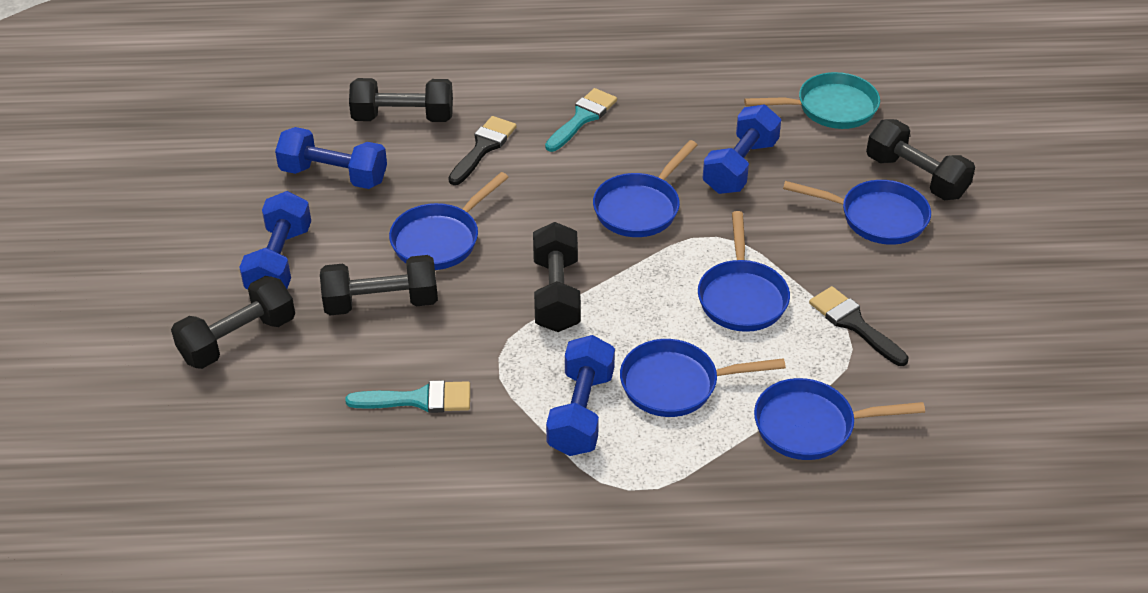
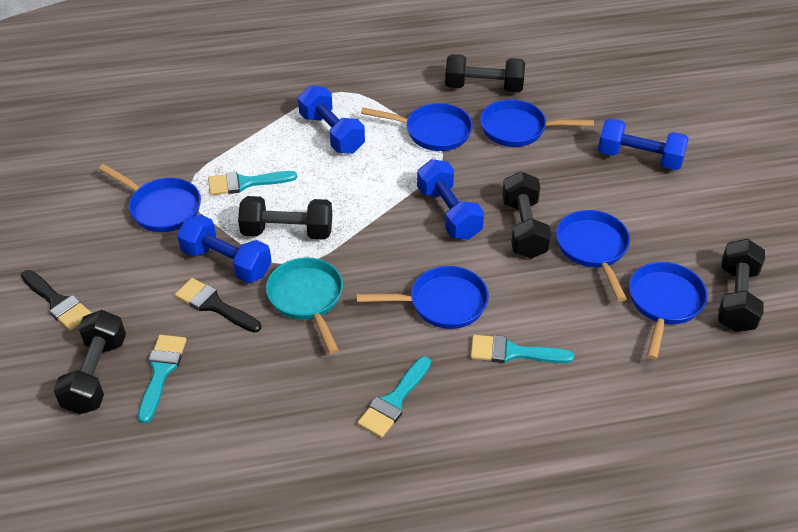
turquoise brush: [345,380,470,413] [545,88,617,152] = 2 -> [138,335,187,423] [208,171,297,195] [357,356,431,438] [470,335,574,363] = 4

